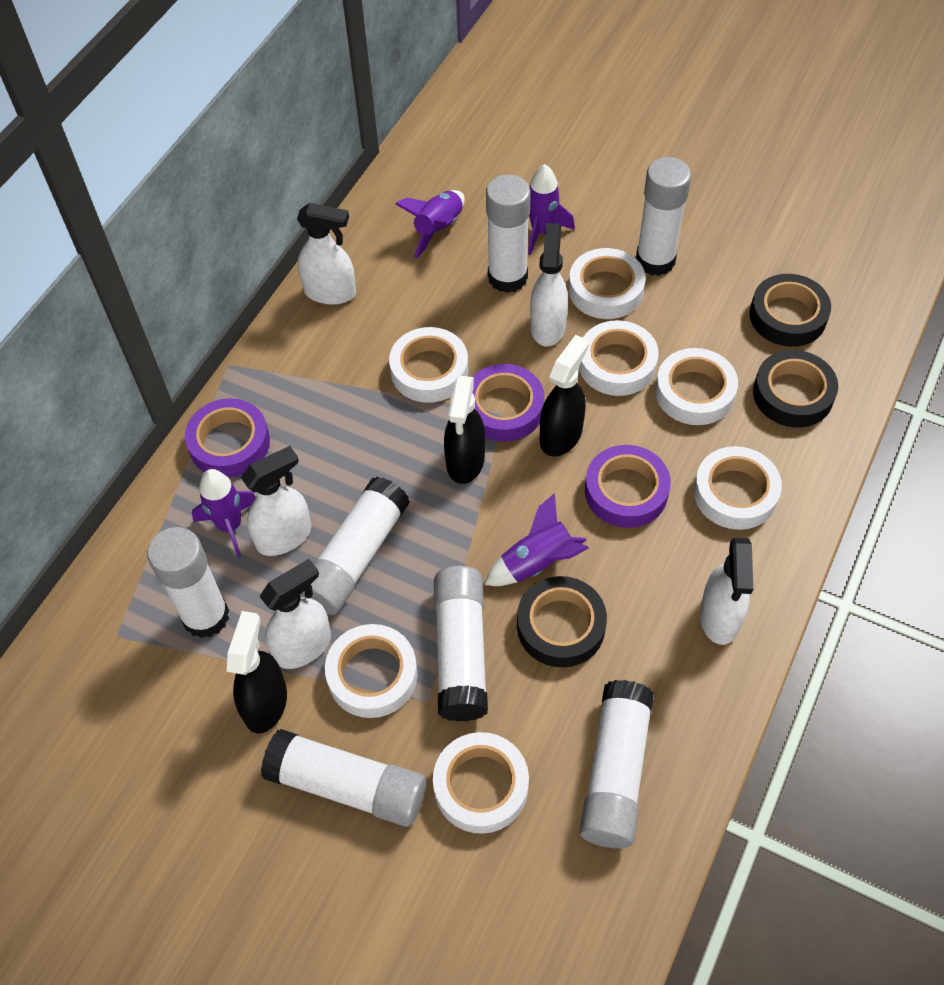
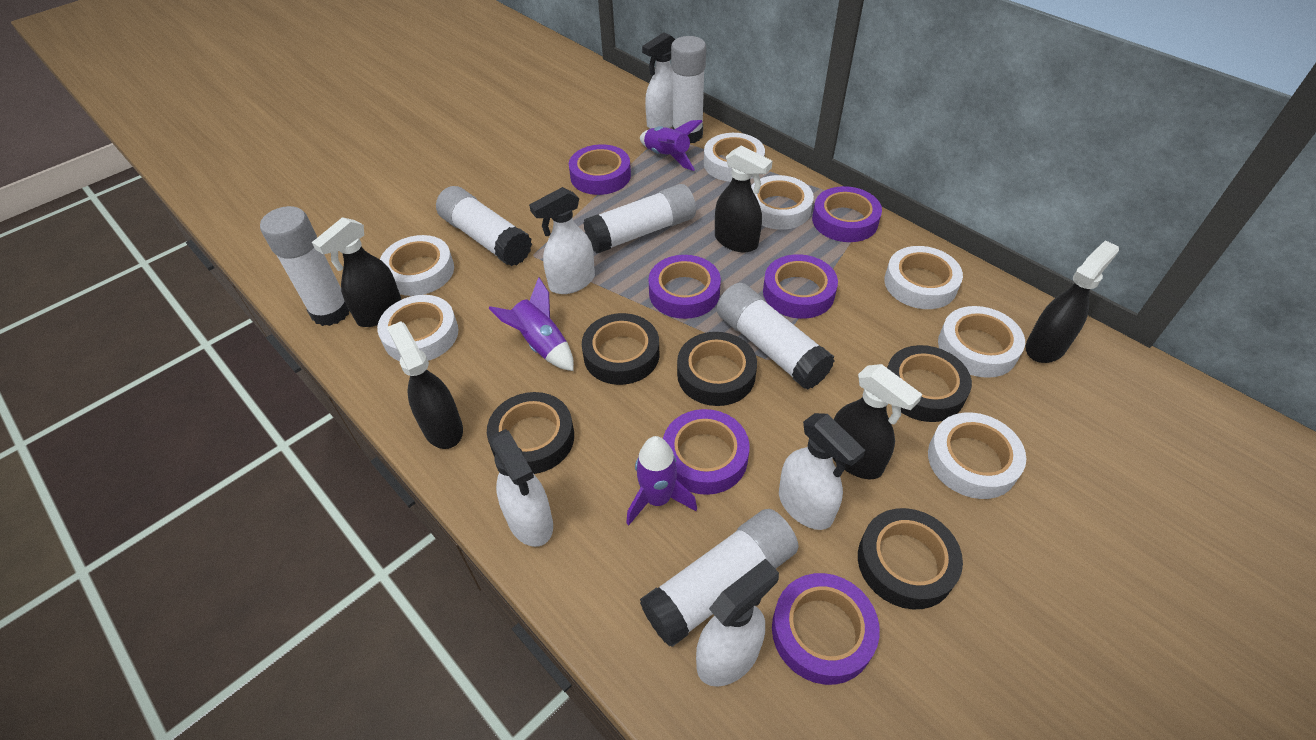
black spray bottle: [227,611,287,733] [444,376,485,484] [540,335,589,456] = 3 -> [312,217,402,327] [387,322,463,449] [715,145,773,252] [832,364,922,479] [1025,240,1119,363] = 5
black tape: [517,576,607,667] [750,274,831,347] [753,350,838,427] = 3 -> [487,392,574,474] [582,313,659,385] [677,332,757,406] [858,508,963,609] [887,345,972,422] = 5
purple rocket: [192,469,256,558] [395,190,465,258] [484,493,589,586] [528,164,575,255] = 4 -> [489,277,574,371] [626,436,697,525] [640,120,703,171] = 3
purple tape: [185,398,270,478] [472,364,544,442] [585,445,671,528] = 3 -> [569,144,631,195] [648,255,721,319] [663,409,749,495] [763,254,838,319] [772,573,880,685] [812,186,882,242] = 6
white glue stick: [147,527,229,638] [261,729,426,827] [300,477,410,615] [434,566,488,722] [486,175,531,293] [580,680,654,848] [636,157,691,276] = 7 -> [260,206,349,326] [436,186,532,266] [584,184,696,253] [640,509,798,647] [671,36,706,143] [717,283,835,390] = 6

